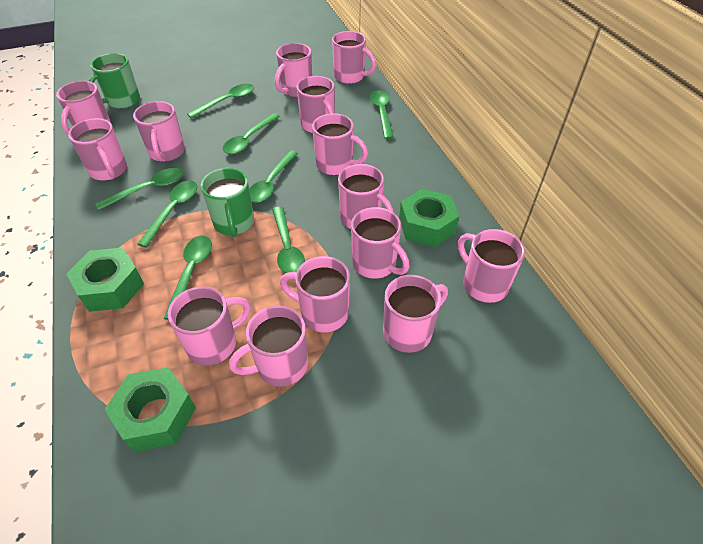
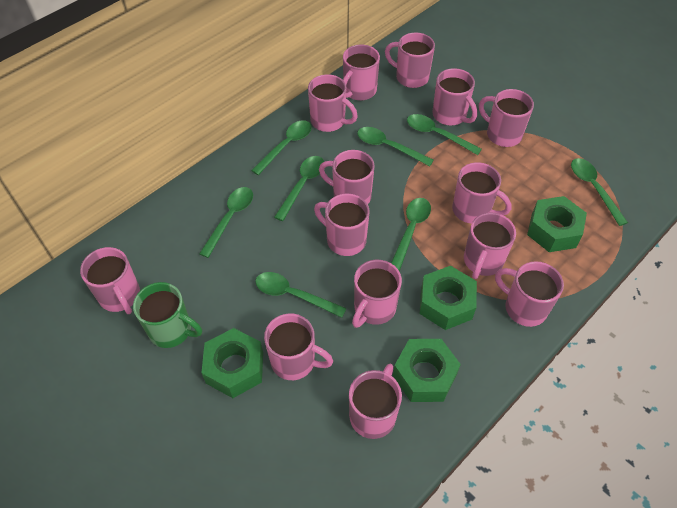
green mug: [88,53,140,109] [201,168,254,237] = 2 -> [133,282,202,348] = 1
green nut: [66,248,144,312] [104,367,196,452] [399,189,460,247] = 3 -> [202,328,263,398] [393,339,461,402] [420,266,477,330] [527,196,587,252] = 4

